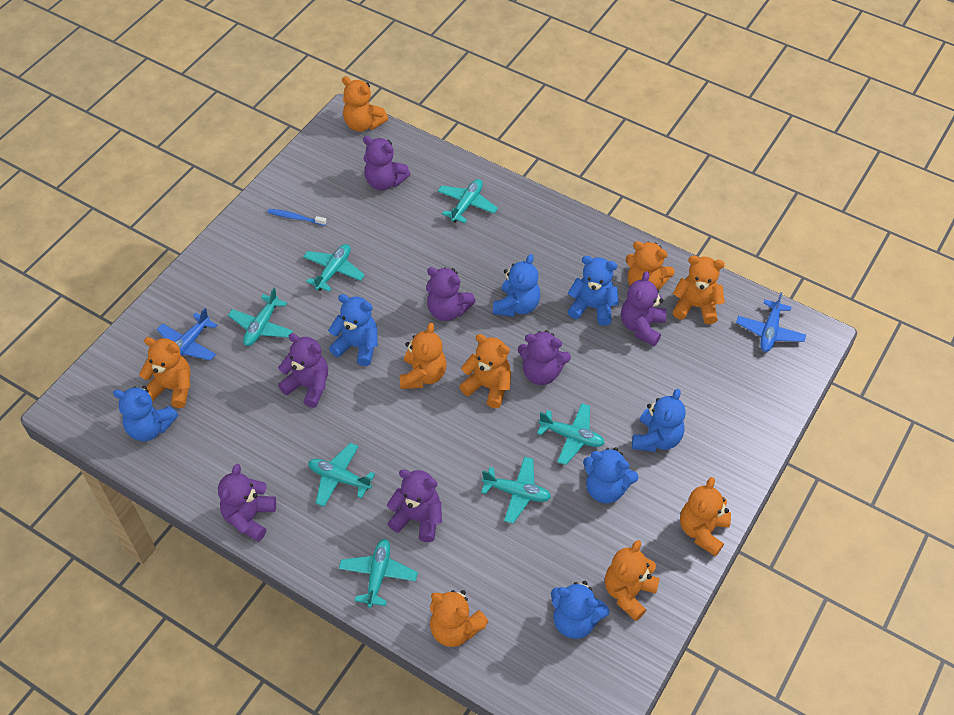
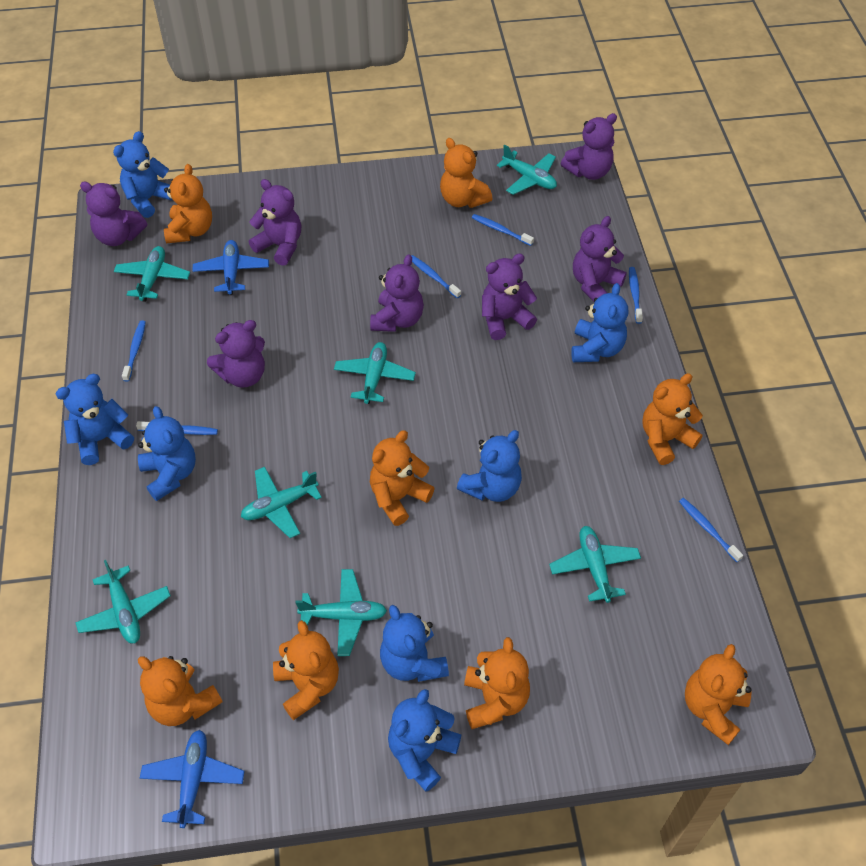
blue toothbrush: [268,209,327,226] = 1 -> [122,321,146,382] [136,421,218,435] [411,255,461,298] [472,214,534,246] [629,267,643,324] [679,498,743,562] = 6
orange teddy bear: [139,337,191,408] [342,76,388,132] [400,323,447,389] [430,590,488,647] [459,334,511,408] [605,540,660,621] [626,241,675,290] [673,255,725,324] [680,477,731,557] = 9 -> [138,656,223,726] [164,164,212,243] [273,620,339,720] [370,430,435,526] [440,138,492,208] [464,637,530,729] [642,373,703,465] [685,644,752,745] = 8

